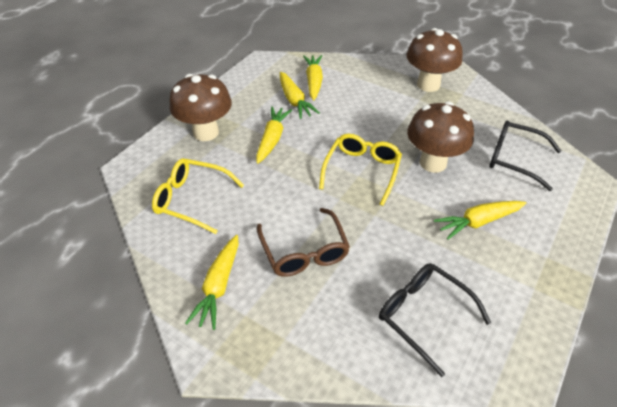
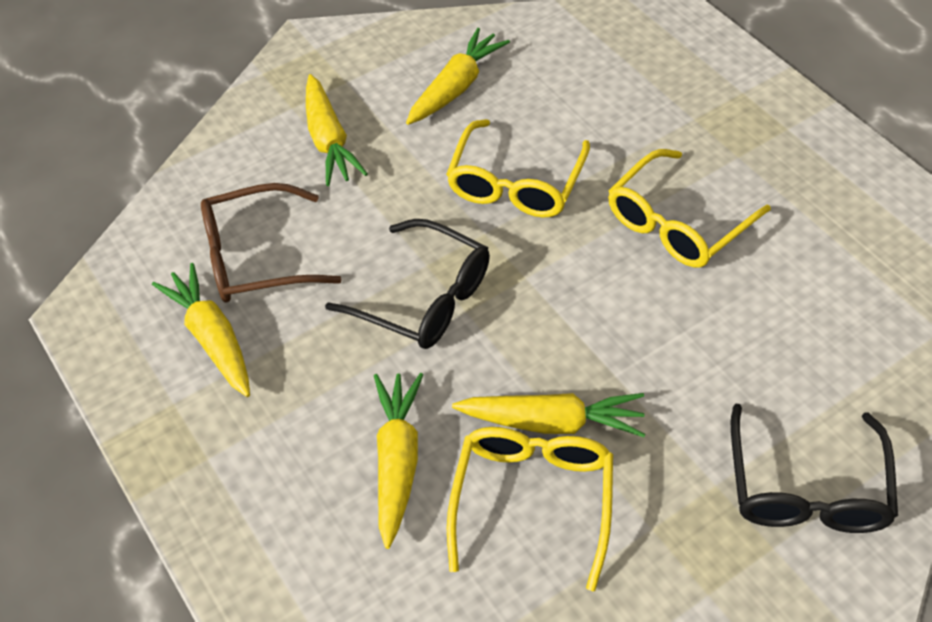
brown mushroom: [169,74,232,141] [407,28,463,92] [407,101,474,173] = 3 -> none = 0
yellow glasses: [152,158,244,234] [319,134,402,206] = 2 -> [446,119,590,218] [447,427,613,591] [608,149,771,268] = 3

